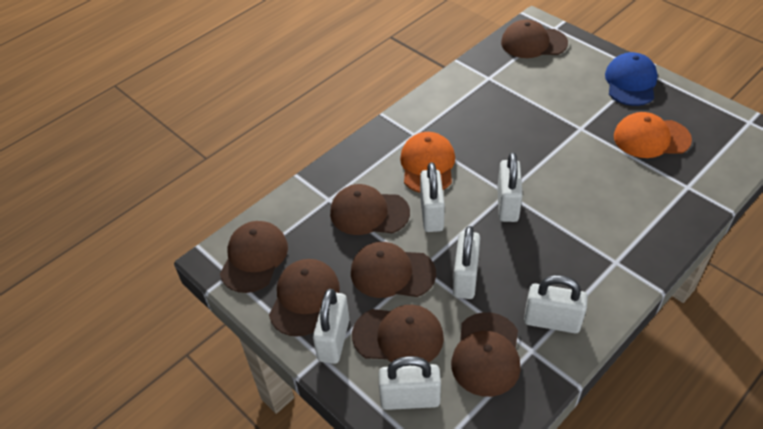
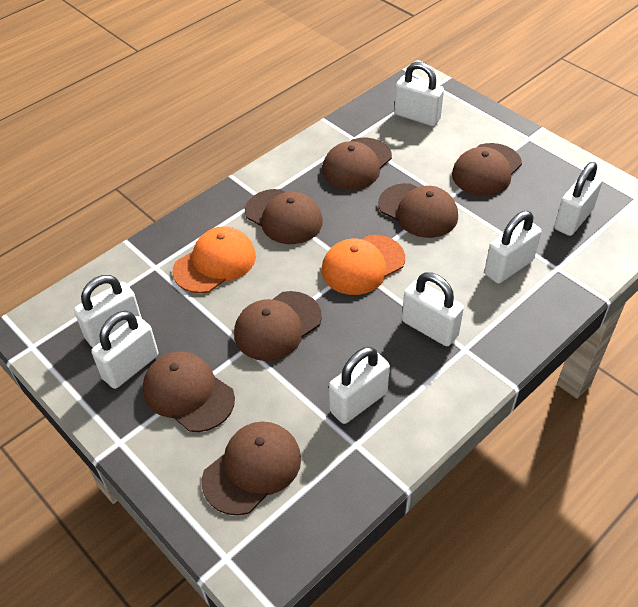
blue cap: [605,52,658,106] = 1 -> none = 0
white padlock: [313,289,349,364] [378,356,441,410] [420,162,445,232] [453,226,480,299] [497,152,523,222] [524,275,588,333] = 6 -> [74,275,142,348] [91,311,158,389] [329,347,390,424] [394,62,444,126] [402,273,464,346] [484,211,541,284] [554,162,603,236] = 7

